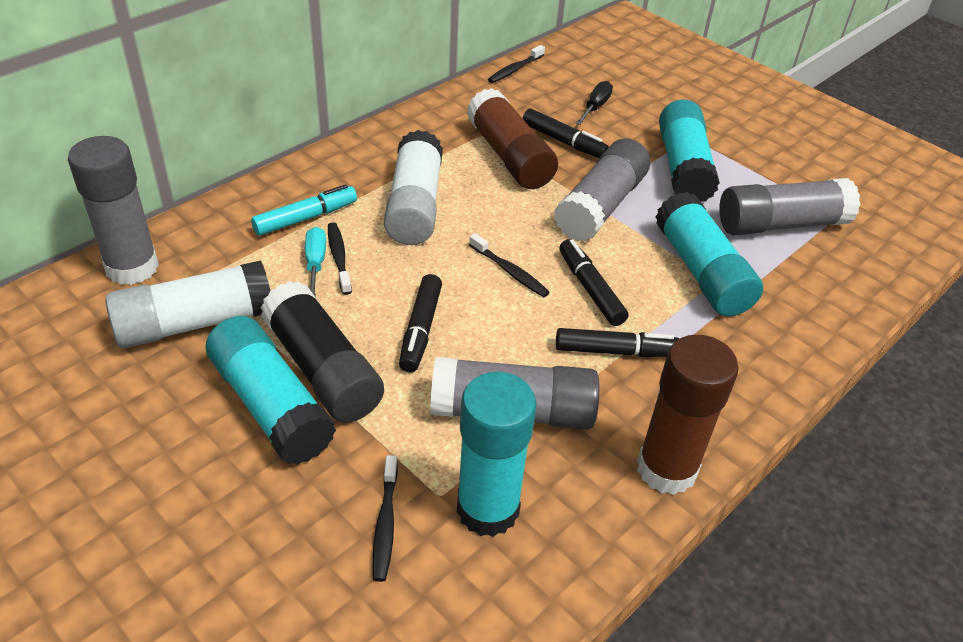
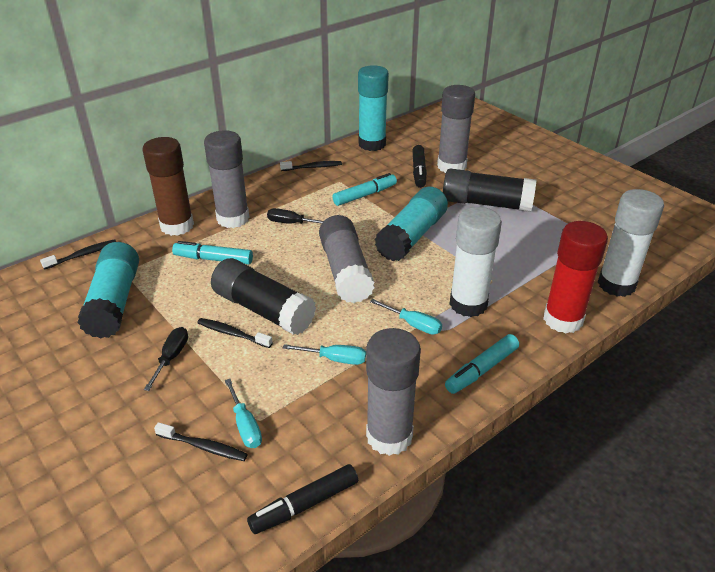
black glue stick: [260,281,384,423] = 1 -> [211,258,316,335] [443,169,536,212] = 2
black marker: [399,274,442,372] [523,108,609,158] [556,328,680,357] [559,239,629,326] = 4 -> [247,464,358,534] [413,145,427,188] = 2
black screwdriver: [576,81,613,125] = 1 -> [144,327,188,391] [267,208,324,224] = 2
brown glue stick: [467,88,558,189] [637,334,739,495] = 2 -> [142,137,194,236] = 1
red glue stick: none = 0 -> [543,221,608,333] = 1
turquoise glue stick: [206,316,336,465] [457,372,536,537] [655,192,763,316] [659,99,720,202] = 4 -> [77,242,139,338] [358,65,389,151] [375,187,448,261] = 3
turquoise marker: [251,184,357,236] = 1 -> [172,241,253,264] [332,173,397,206] [445,334,519,394] = 3
turquoise screwdriver: [305,227,326,298] = 1 -> [225,379,262,448] [283,344,366,365] [370,299,442,335] = 3

